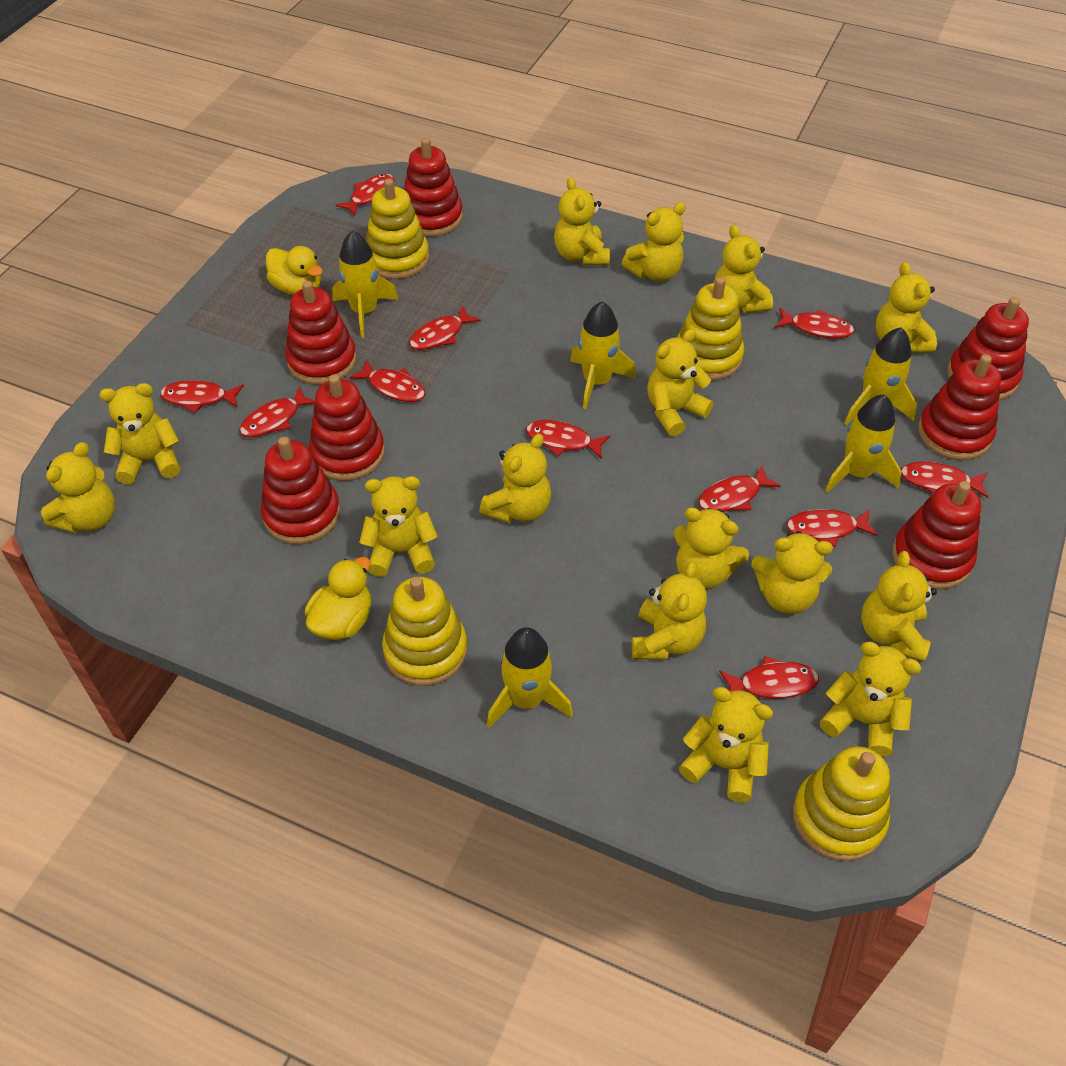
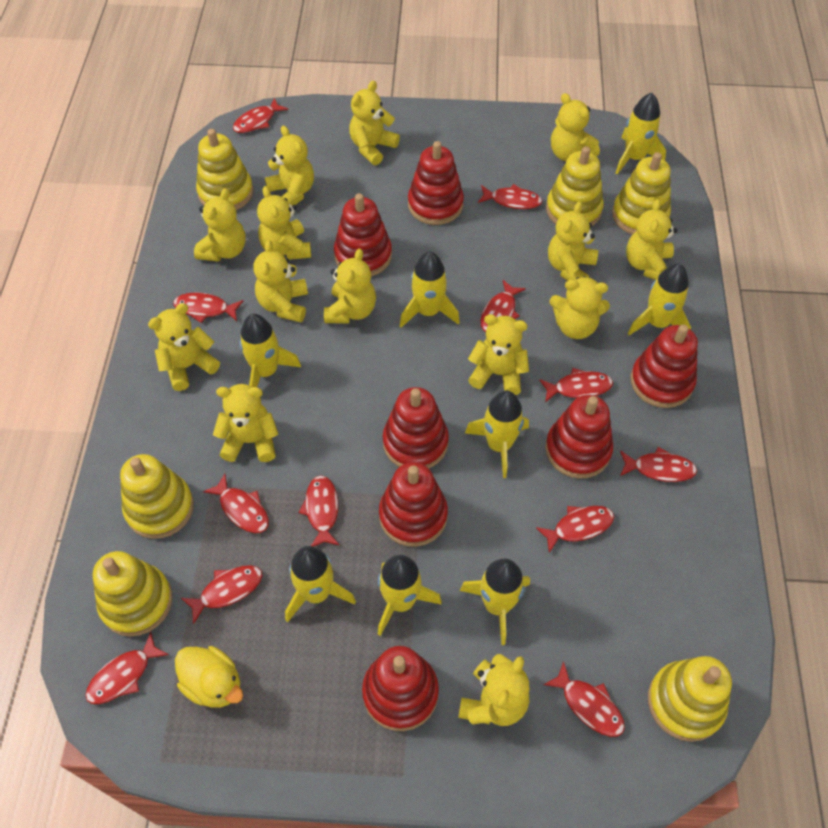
red fish: [160,380,244,413] [239,386,315,437] [335,174,395,216] [349,360,426,402] [409,306,481,350] [526,420,610,459] [698,465,781,512] [719,656,819,699] [775,308,855,338] [786,509,878,547] [901,461,988,498] = 11 -> [85,632,169,704] [173,292,243,323] [181,565,263,624] [203,474,269,533] [233,98,288,133] [299,475,339,547] [478,184,542,209] [480,280,526,332] [536,506,614,553] [539,368,613,402] [543,661,625,737] [620,447,697,482] = 12
yellow duck: [266,246,323,295] [305,557,371,640] = 2 -> [175,646,243,707] = 1
yellow rocket: [332,230,398,338] [487,627,573,728] [570,301,636,409] [825,394,902,493] [844,327,917,426] = 5 -> [239,314,301,387] [285,546,356,622] [378,555,442,636] [400,251,460,328] [460,558,530,645] [465,391,529,478] [616,93,666,174] [628,264,691,335] = 8
yellow stacking toy: [366,178,429,279] [382,577,467,686] [677,277,745,381] [793,746,890,861] = 4 -> [93,551,172,636] [120,454,194,539] [196,129,253,210] [546,146,604,227] [612,152,671,235] [648,656,732,742] = 6
yellow teddy bear: [41,442,115,533] [99,383,180,484] [359,476,438,577] [479,434,551,523] [554,177,610,266] [621,202,686,282] [632,561,707,660] [647,329,713,436] [674,507,749,589] [679,687,773,803] [714,225,773,313] [751,531,833,614] [820,642,922,757] [861,551,937,662] [876,262,937,353] = 15 -> [148,303,220,391] [194,188,246,262] [213,384,278,462] [253,240,308,322] [257,186,311,260] [265,125,314,205] [324,249,376,324] [349,81,400,165] [458,654,530,726] [468,314,529,395] [548,201,598,281] [550,276,610,339] [551,93,600,161] [626,199,677,280] = 14

